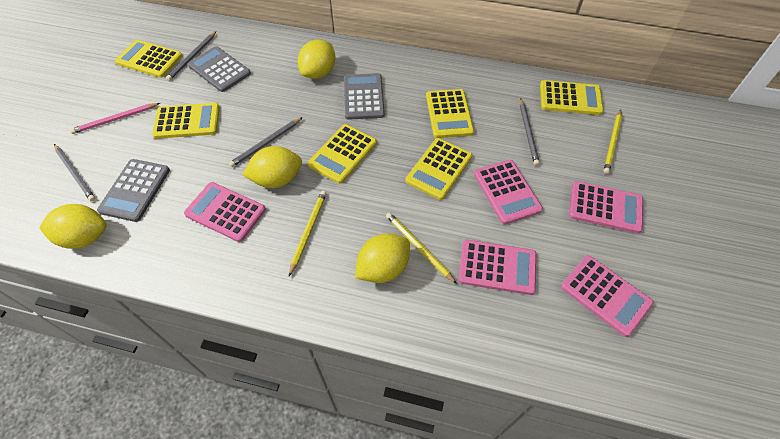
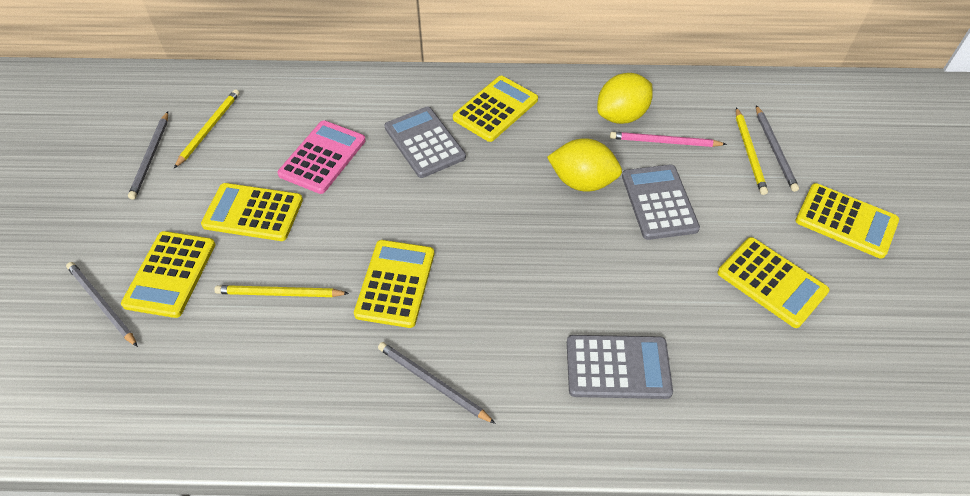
pink calculator: [184,182,266,242] [458,240,537,295] [474,160,543,224] [561,255,654,337] [569,181,643,233] = 5 -> [277,120,366,194] = 1
yellow lemon: [39,204,106,249] [242,146,302,188] [298,40,336,79] [355,234,410,283] = 4 -> [547,138,622,191] [597,73,653,124] = 2

